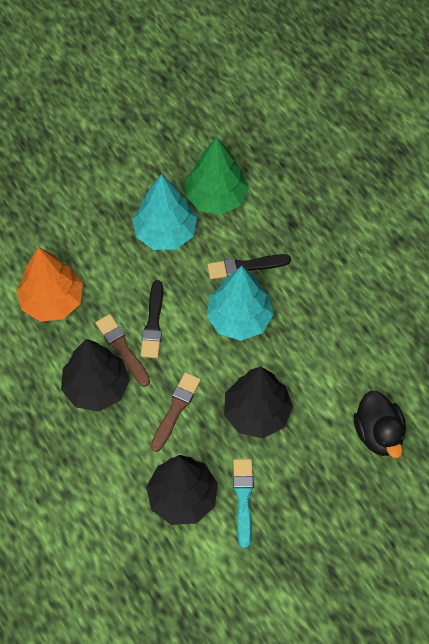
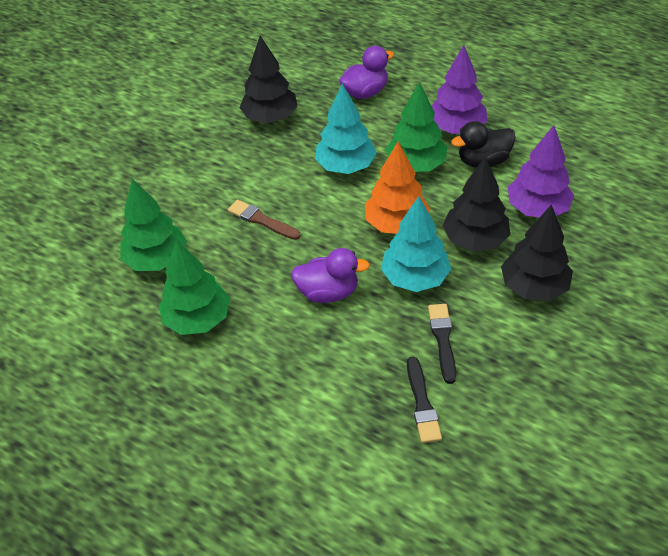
brown brush: [95,314,150,387] [151,372,201,452] = 2 -> [228,200,301,240] = 1
green tree: [186,137,249,215] = 1 -> [120,179,187,271] [159,240,230,335] [385,81,447,172] = 3
purple duck: none = 0 -> [291,248,370,303] [339,46,394,99] = 2
purple tree: none = 0 -> [432,45,487,134] [508,125,574,217] = 2
turquoise brush: [233,459,253,548] = 1 -> none = 0

